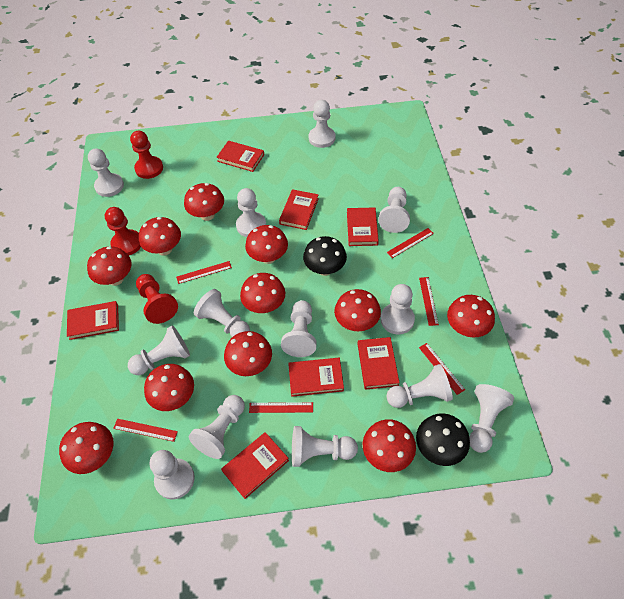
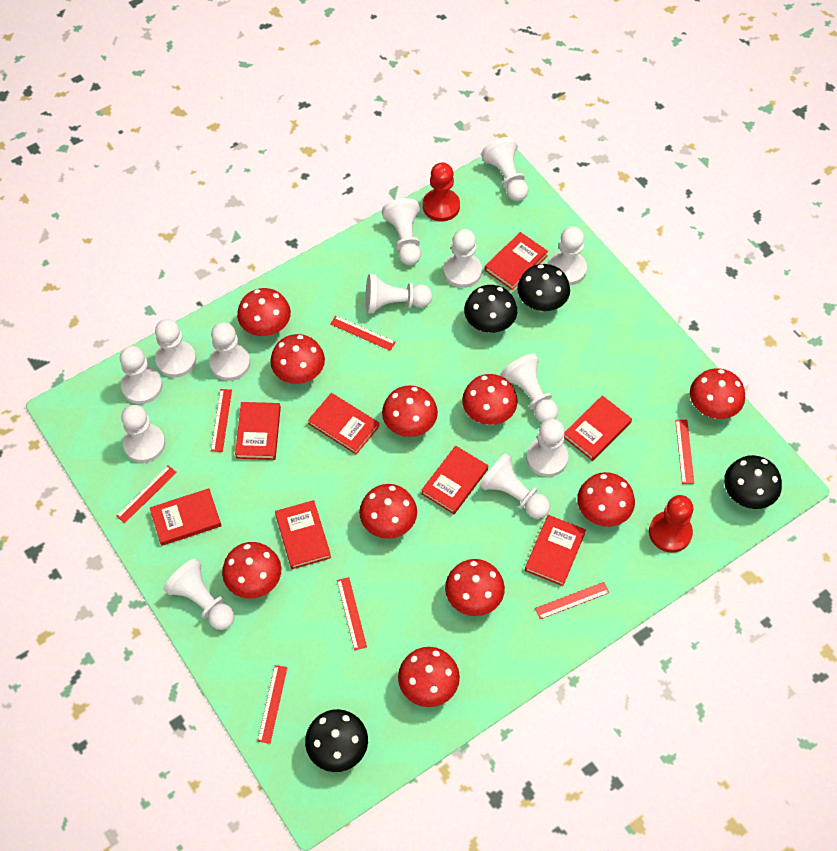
black mushroom: [303,236,347,276] [416,413,470,466] = 2 -> [305,709,368,772] [464,285,517,333] [517,264,570,312] [724,455,782,509] = 4
red book: [67,301,119,340] [216,141,264,172] [221,432,289,499] [279,189,319,230] [288,358,344,397] [347,207,379,246] [357,337,400,390] = 7 -> [150,488,222,546] [235,402,281,460] [275,500,331,569] [308,393,379,455] [421,446,488,514] [485,232,548,290] [525,515,586,586] [564,395,632,461] = 8
red mushroom: [59,422,114,474] [87,246,132,286] [139,217,181,256] [144,364,194,411] [184,183,224,221] [224,331,272,376] [240,273,285,313] [245,225,288,264] [334,289,381,331] [363,419,416,472] [447,295,495,337] = 11 -> [222,542,281,598] [237,288,291,336] [270,334,325,384] [359,484,417,539] [382,385,438,437] [398,647,460,707] [445,559,505,616] [462,374,518,425] [577,472,635,527] [690,368,745,419] = 10
red pawn: [105,207,141,256] [130,131,163,179] [136,274,178,324] = 3 -> [423,162,460,222] [649,495,693,553] = 2
red ruler: [113,419,178,442] [176,261,232,284] [249,402,313,413] [387,228,434,258] [419,277,439,326] [419,343,465,395] = 6 -> [116,466,177,523] [211,389,232,452] [257,665,287,744] [330,316,396,351] [337,577,367,650] [535,582,610,619] [675,420,694,484] = 7

